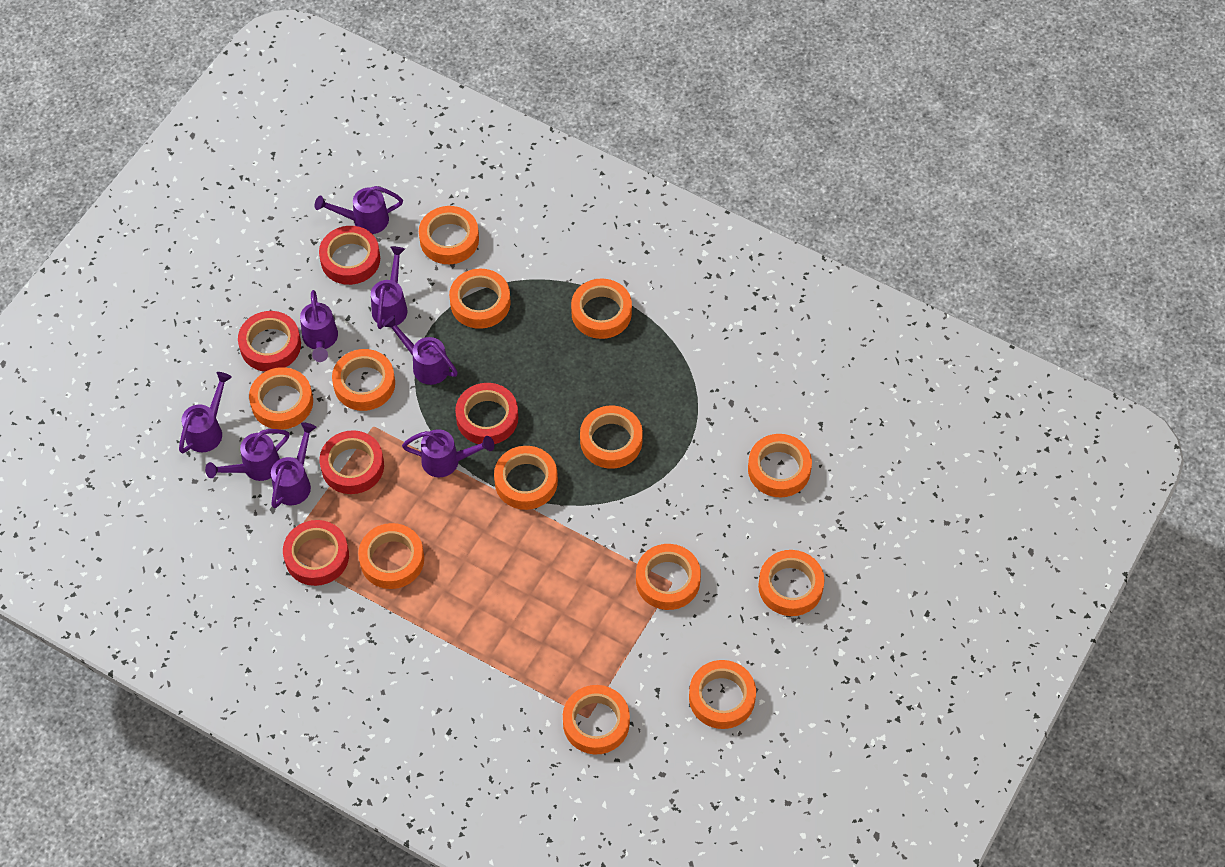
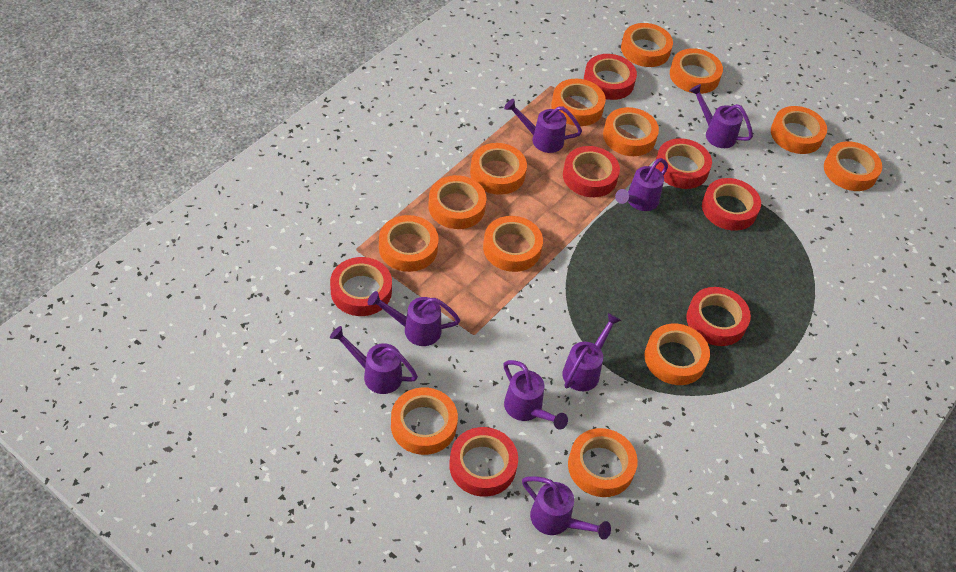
red tape: [238,311,301,372] [283,520,349,586] [319,226,380,285] [320,430,384,494] [455,383,518,444] = 5 -> [330,257,392,316] [449,427,518,497] [563,146,620,197] [584,54,637,100] [655,138,712,189] [686,287,751,346] [702,178,761,231] = 7

